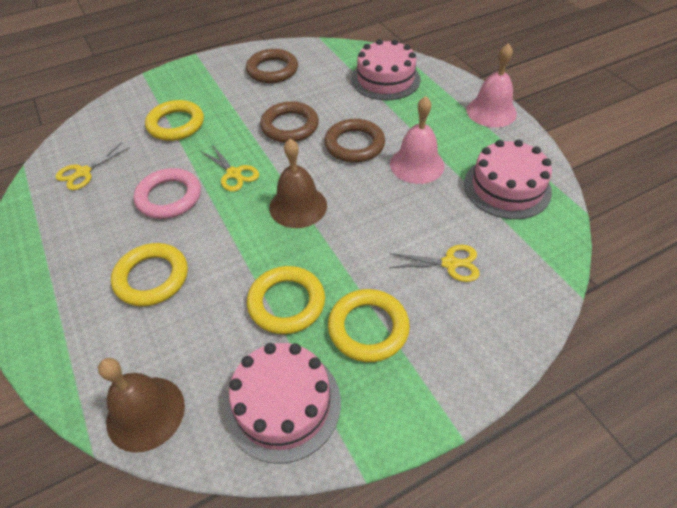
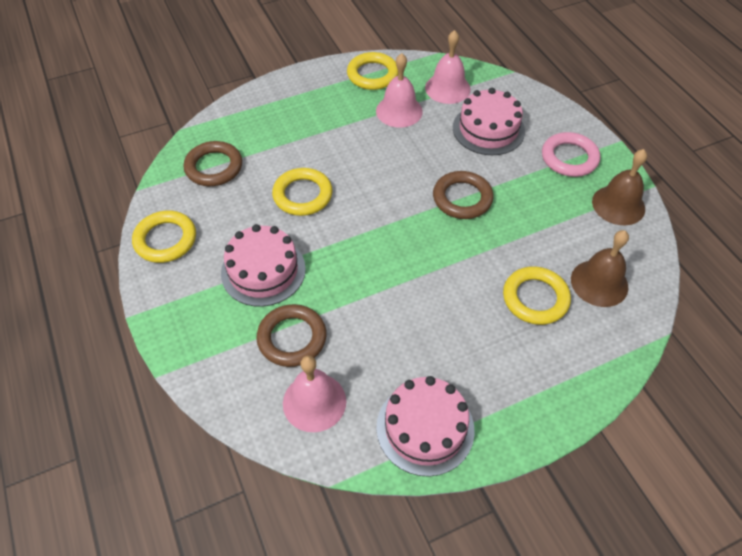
pink bell: [390,96,445,184] [467,43,517,127] = 2 -> [283,355,346,432] [376,53,423,128] [425,30,471,104] = 3
yellow scissors: [55,143,129,190] [200,145,259,192] [390,245,480,282] = 3 -> none = 0

